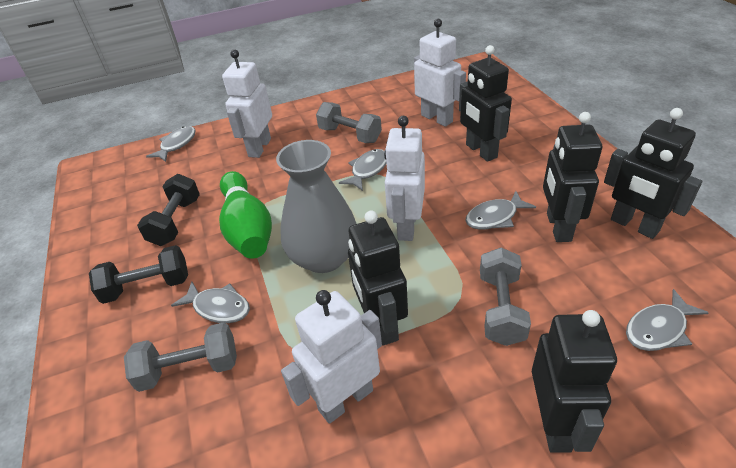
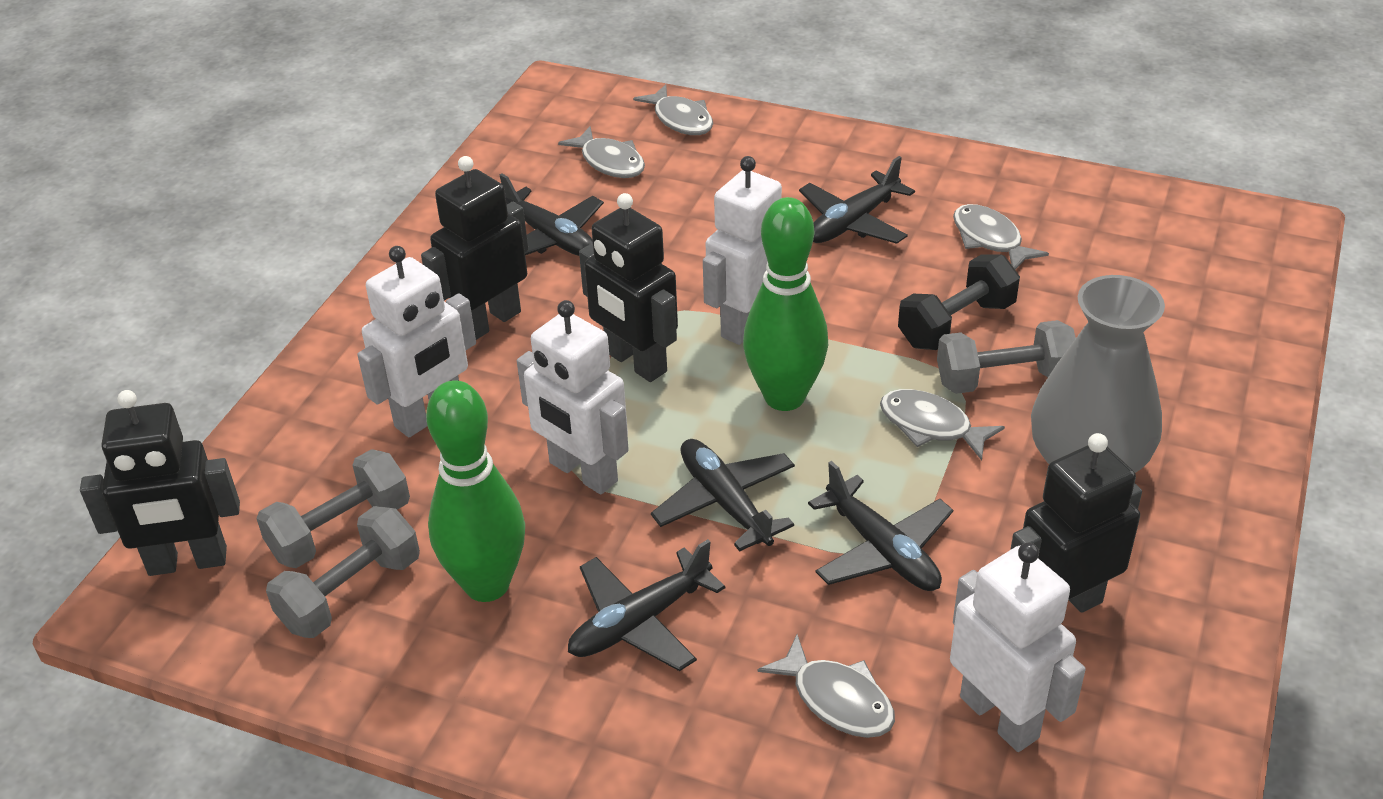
black dumbbell: [89,245,188,304] [137,174,200,246] = 2 -> [898,254,1020,350] = 1
black plane: none = 0 -> [500,173,604,256] [568,539,725,671] [651,439,795,552] [799,156,915,244] [808,461,953,591] = 5
black robot: [348,211,408,345] [459,45,512,162] [532,310,617,453] [543,112,602,242] [604,108,702,239] = 5 -> [80,390,240,576] [421,156,528,340] [579,193,678,382] [1010,433,1142,613] = 4
green bowling pin: [219,171,272,259] = 1 -> [426,380,525,602] [743,197,828,411] = 2

